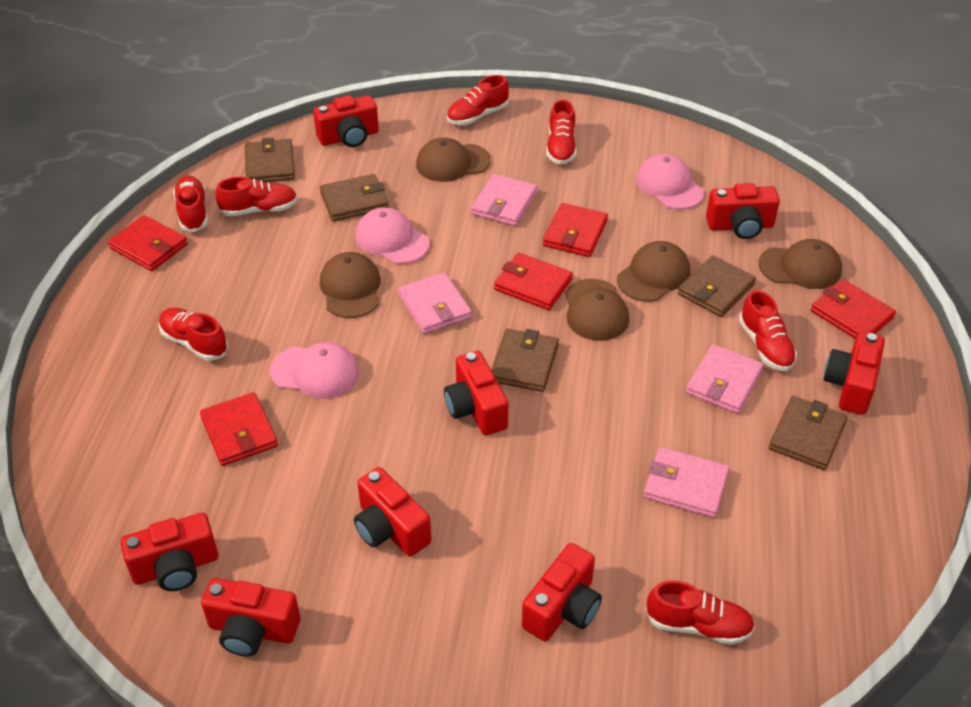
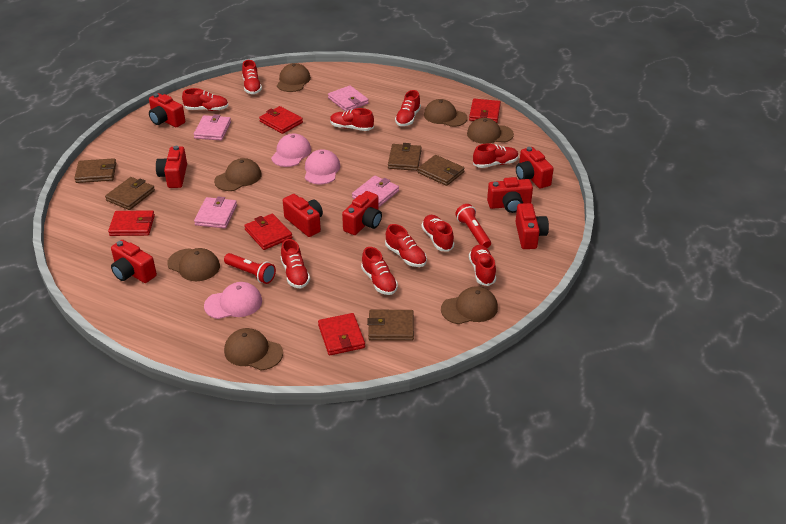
brown cap: [320,252,381,318] [416,138,491,182] [565,279,629,341] [617,241,690,302] [758,239,842,289] = 5 -> [167,248,220,281] [214,158,262,191] [224,328,283,370] [277,63,311,92] [424,99,468,127] [441,286,498,324] [467,118,514,144] = 7
red flashlight: none = 0 -> [224,253,276,284] [455,204,491,248] = 2
red shoe: [159,308,228,361] [173,176,208,232] [215,177,298,216] [447,75,509,125] [546,99,577,165] [646,580,755,645] [739,290,797,371] = 7 -> [182,88,229,111] [242,60,262,94] [281,239,310,288] [330,108,374,131] [361,247,398,295] [385,224,427,267] [395,90,421,126] [422,215,454,252] [469,245,496,286] [473,143,519,168] = 10

